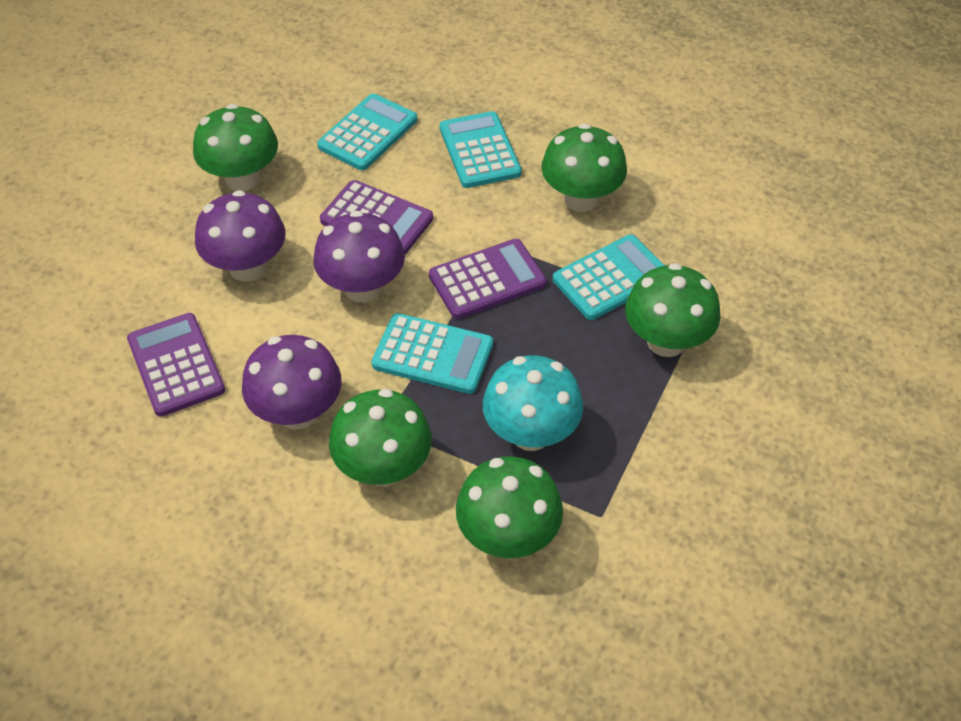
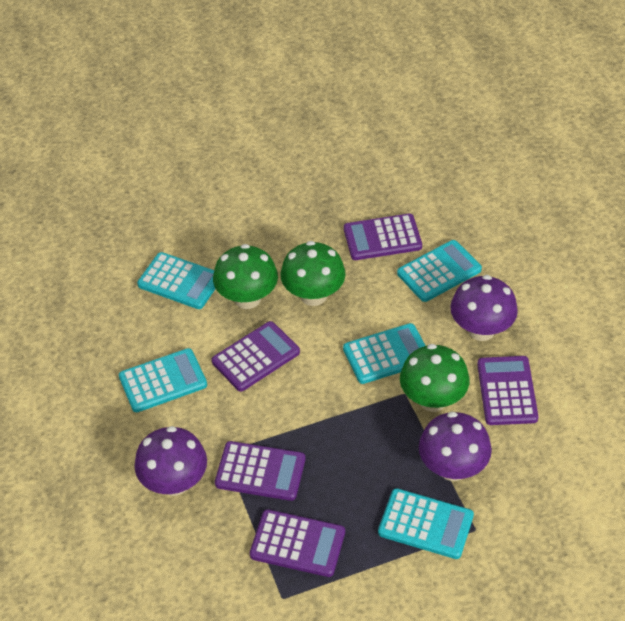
green mushroom: [193,104,278,191] [329,389,432,486] [456,456,563,558] [541,124,627,212] [625,263,721,357] = 5 -> [213,244,278,309] [280,241,346,306] [400,344,469,412] = 3
purple calculator: [127,313,225,417] [320,180,433,255] [429,239,547,319] = 3 -> [212,321,300,392] [215,441,305,501] [250,509,345,577] [344,214,422,260] [477,356,538,425] = 5
turquoise calculator: [317,93,417,170] [372,313,493,394] [440,111,522,188] [553,234,665,320] = 4 -> [119,348,207,412] [137,252,216,309] [343,323,426,384] [378,488,474,559] [397,240,482,302] = 5
turquoise mushroom: [483,355,583,451] = 1 -> none = 0

